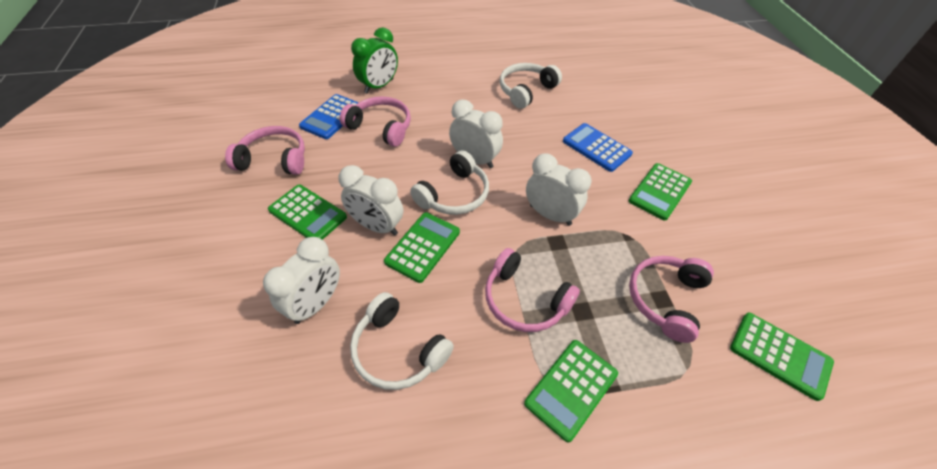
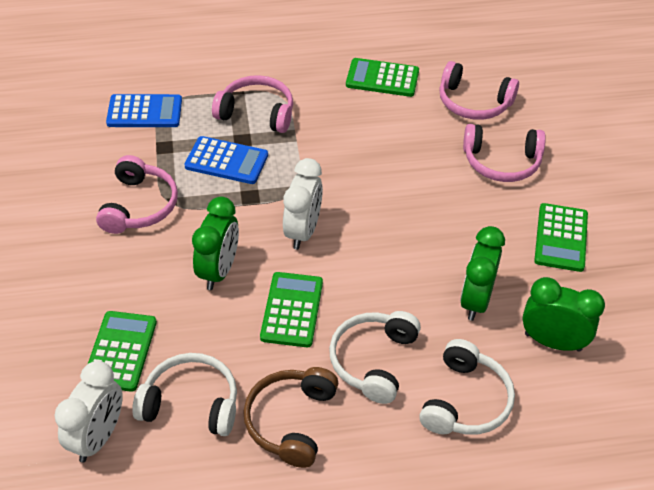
brown headphones: none = 0 -> [243,367,339,468] = 1
green calculator: [268,185,347,240] [384,212,460,283] [524,340,618,442] [629,163,692,220] [730,313,834,401] = 5 -> [88,311,157,392] [260,272,323,347] [346,58,419,97] [534,203,588,272] = 4
green clock: [351,27,398,94] = 1 -> [192,197,239,290] [460,226,505,321] [523,277,605,352] = 3
white clock: [263,237,340,324] [338,165,403,236] [449,100,503,168] [526,154,591,226] = 4 -> [54,361,123,462] [283,158,323,250] = 2

